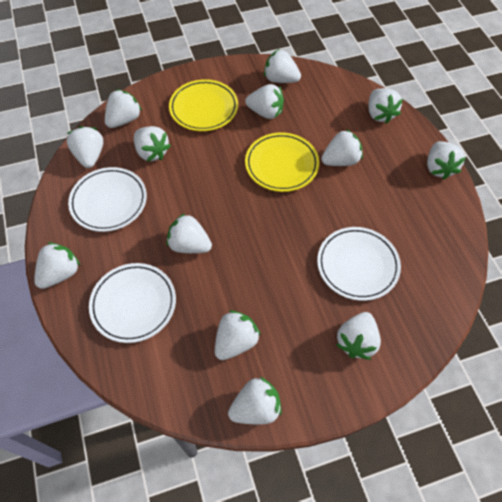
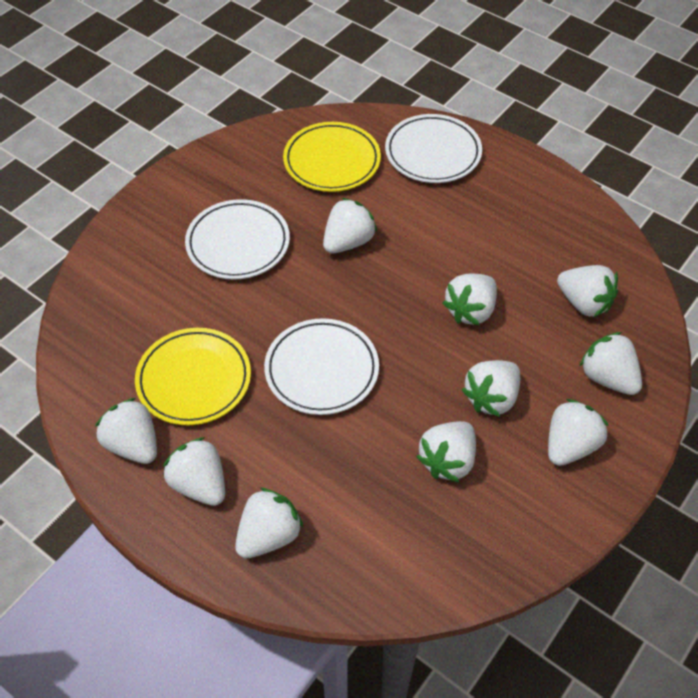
white strawberry: [34,242,80,289] [67,126,103,168] [105,89,142,128] [134,126,171,162] [166,213,212,253] [215,310,261,360] [228,377,282,424] [245,84,284,119] [264,49,301,83] [321,129,363,166] [336,312,381,360] [368,88,403,124] [427,141,466,180] = 13 -> [95,398,157,464] [163,437,225,506] [235,487,304,558] [323,198,377,253] [416,421,476,482] [442,274,497,325] [461,360,520,417] [548,399,609,466] [557,265,618,317] [579,332,642,395] = 10

